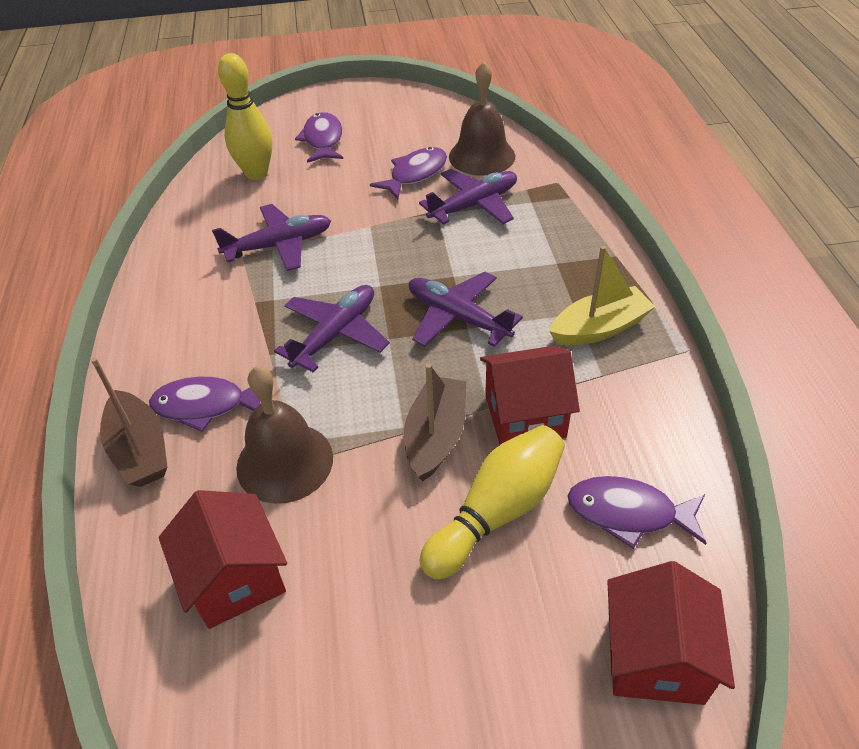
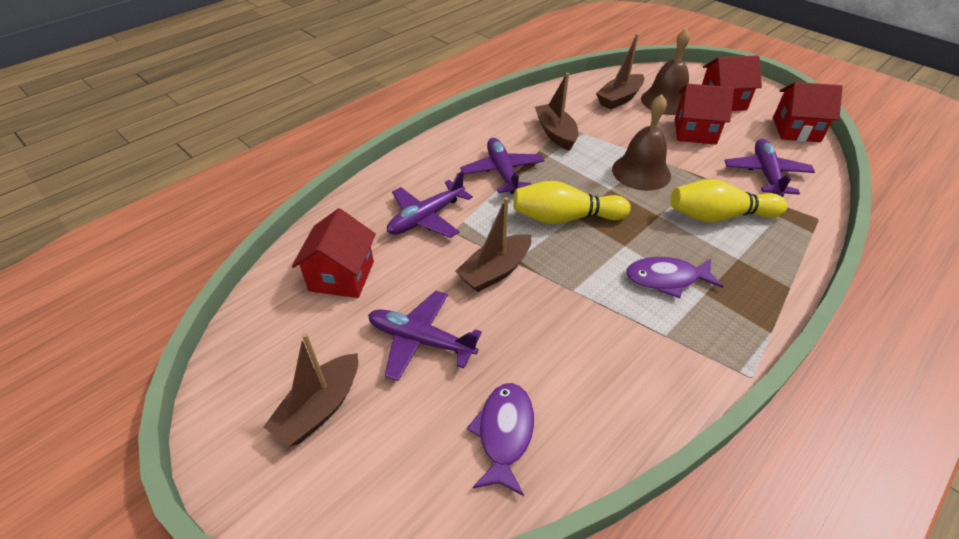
brown boat: [91,357,168,487] [404,363,466,481] = 2 -> [263,333,358,446] [455,197,531,292] [535,73,578,151] [596,34,644,110] = 4
purple fish: [149,377,261,432] [295,112,343,163] [370,147,447,199] [568,476,707,549] = 4 -> [467,383,534,496] [626,257,723,298] = 2
red house: [159,490,287,629] [480,346,580,445] [607,561,735,705] = 3 -> [291,208,376,298] [675,84,734,145] [702,55,762,111] [773,82,843,142] = 4
yellow boat: [549,246,655,346] = 1 -> none = 0

